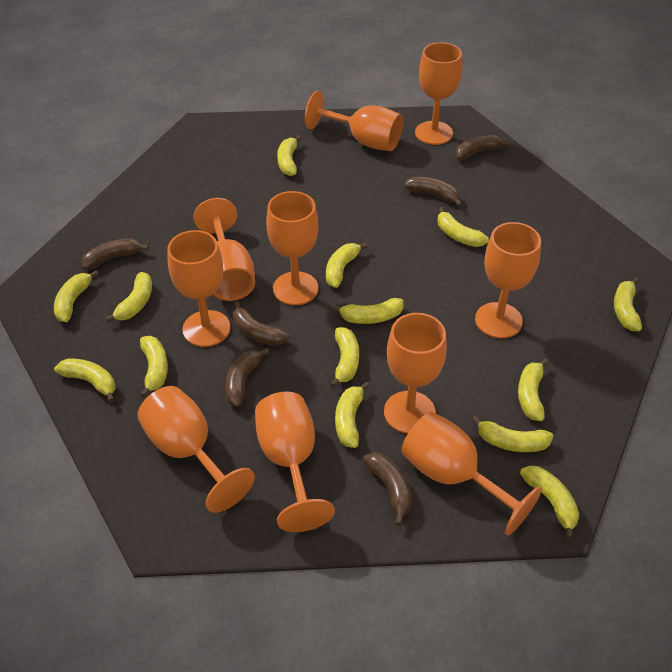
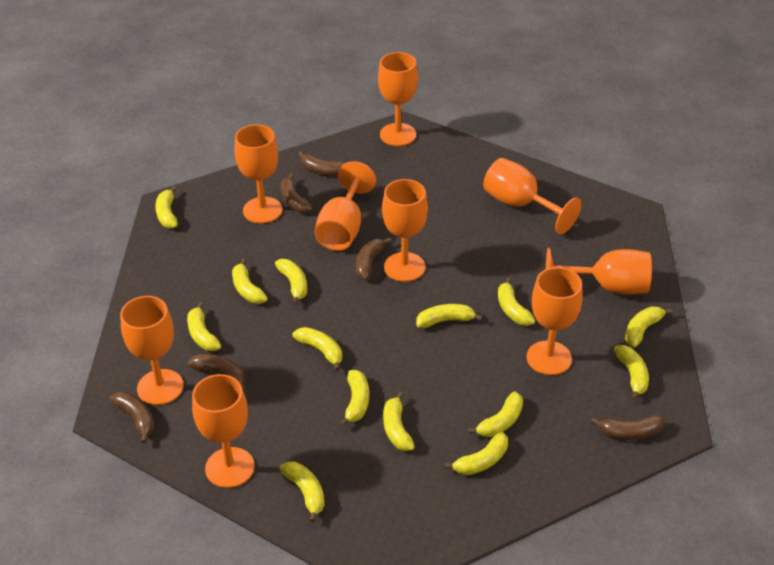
orange goblet: [137,386,255,513] [167,230,230,347] [194,198,255,301] [255,392,335,532] [266,191,318,305] [305,91,403,151] [384,313,447,434] [401,412,542,536] [415,42,462,145] [475,222,541,338] = 10 -> [120,296,184,405] [192,374,255,488] [235,124,282,224] [314,161,376,251] [378,52,418,146] [382,179,428,282] [483,158,582,234] [526,267,583,375] [546,248,652,295] = 9

